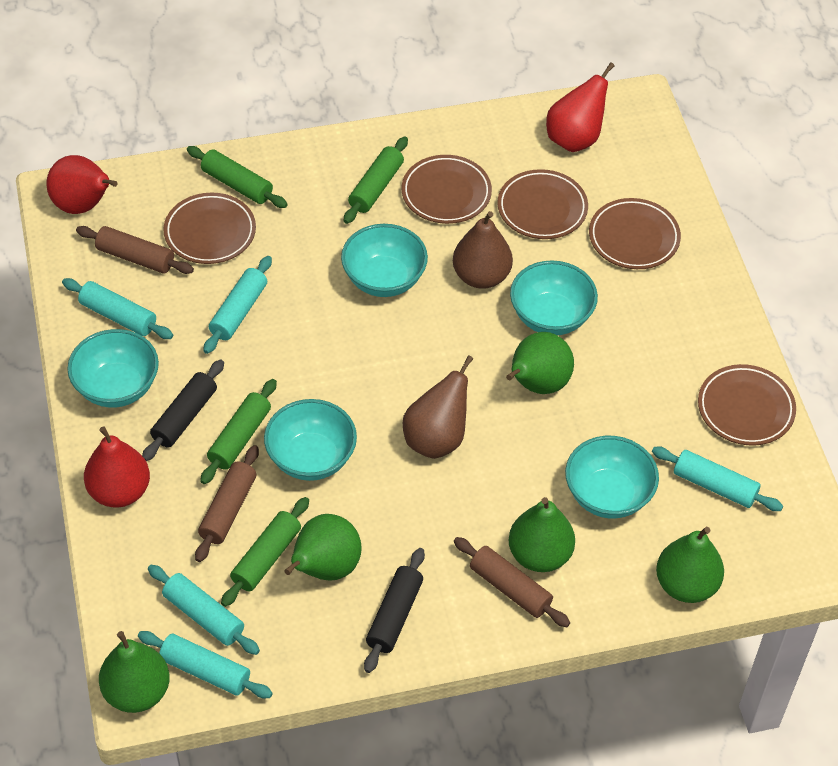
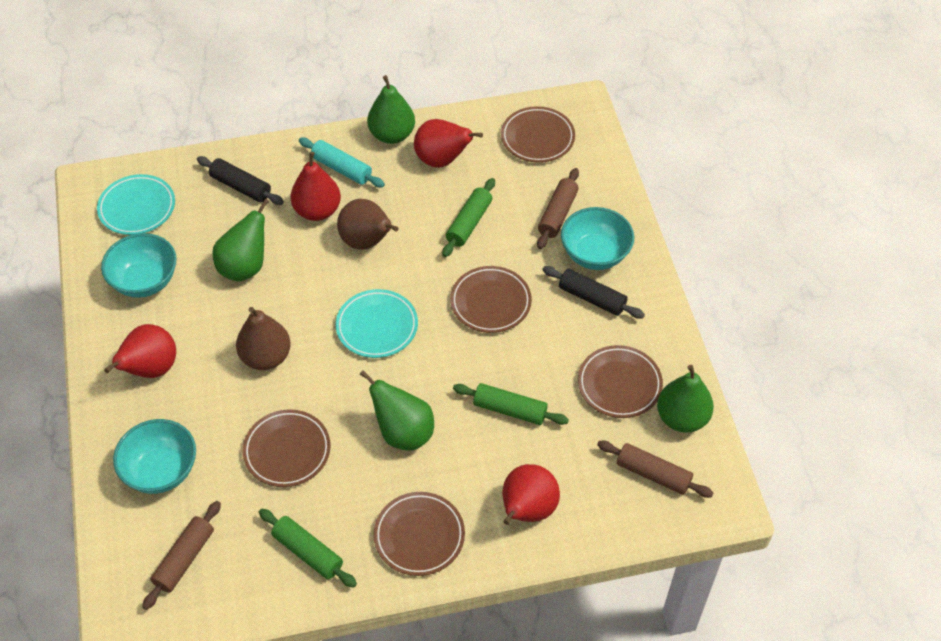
green pear: [99,631,170,713] [284,514,362,581] [506,332,574,394] [509,497,575,572] [656,527,724,603] = 5 -> [212,198,269,282] [360,371,434,451] [367,75,415,144] [657,365,714,433] = 4
green rolling pin: [187,146,288,208] [200,379,277,484] [221,497,309,607] [344,136,408,224] = 4 -> [259,508,357,588] [442,178,495,257] [453,383,569,425] = 3
red pear: [46,155,117,214] [84,426,150,507] [546,63,615,152] = 3 -> [104,324,176,378] [291,152,341,221] [414,119,483,168] [503,464,560,525] = 4
turquoise bowl: [67,329,159,408] [264,399,357,481] [341,224,428,297] [510,260,598,335] [565,436,659,518] = 5 -> [101,233,177,298] [113,419,196,494] [561,207,634,270] = 3
turquoise plate: none = 0 -> [97,174,175,235] [336,289,418,358] = 2
turquoise rolling pin: [62,278,173,339] [138,631,273,698] [148,565,260,655] [203,256,272,354] [652,447,783,511] = 5 -> [299,138,385,187] = 1

